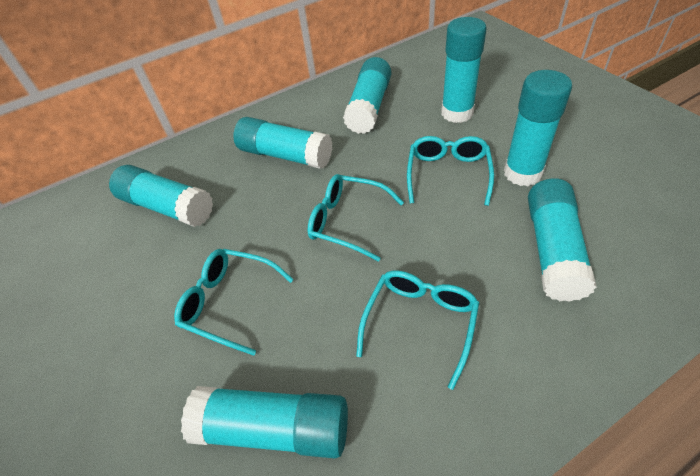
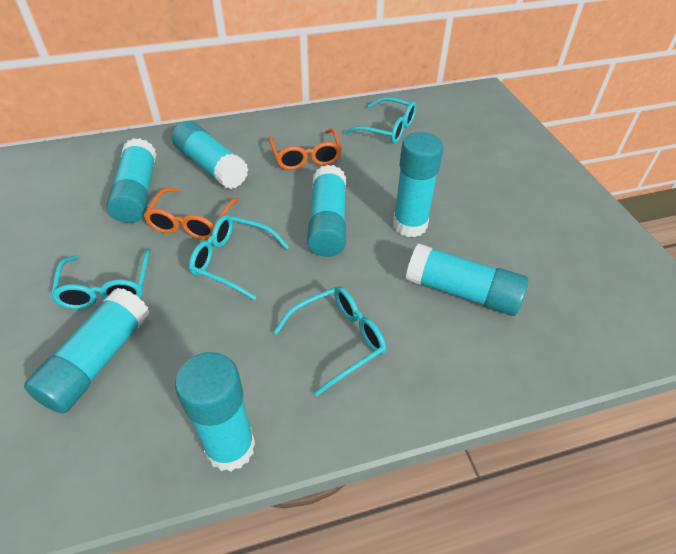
orange glasses: none = 0 -> [144,188,239,240] [269,129,342,170] = 2

